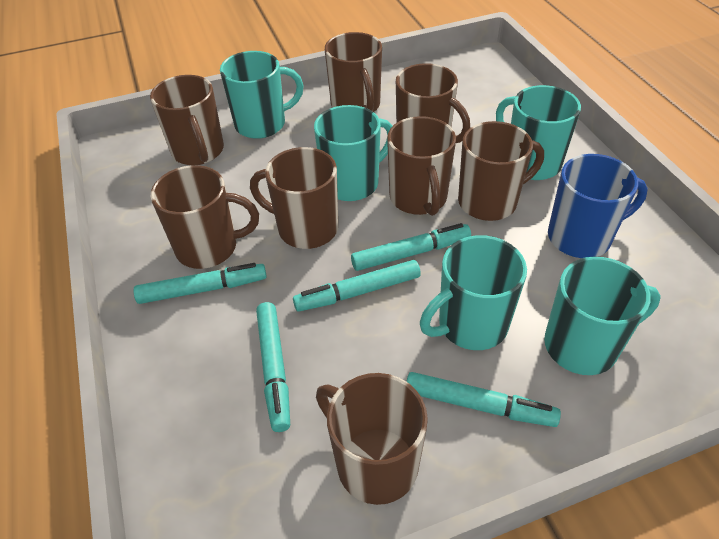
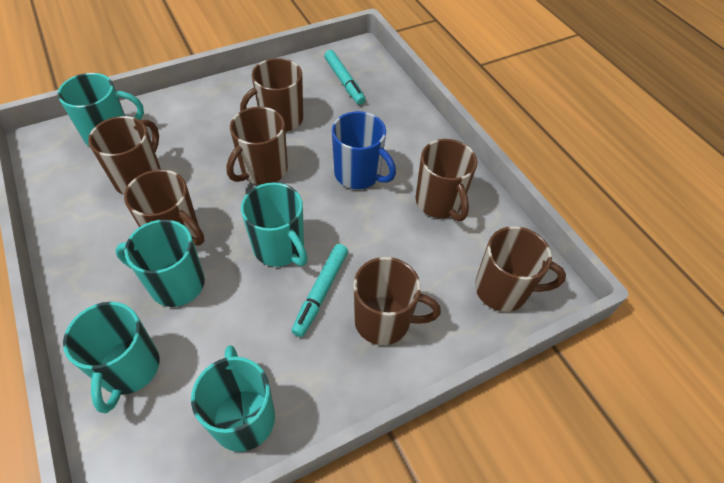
brown mug: [150,75,224,165] [151,165,259,269] [250,147,338,249] [316,373,428,505] [325,32,382,112] [387,116,456,216] [396,63,470,143] [458,121,544,221] = 8 -> [88,116,161,195] [124,169,204,246] [226,107,288,185] [240,58,303,132] [353,257,441,345] [416,139,477,221] [475,226,566,312] = 7
turquoise marker: [133,263,267,304] [256,302,290,432] [293,260,421,312] [351,223,471,271] [406,372,561,427] = 5 -> [291,244,348,337] [324,50,366,105] = 2

